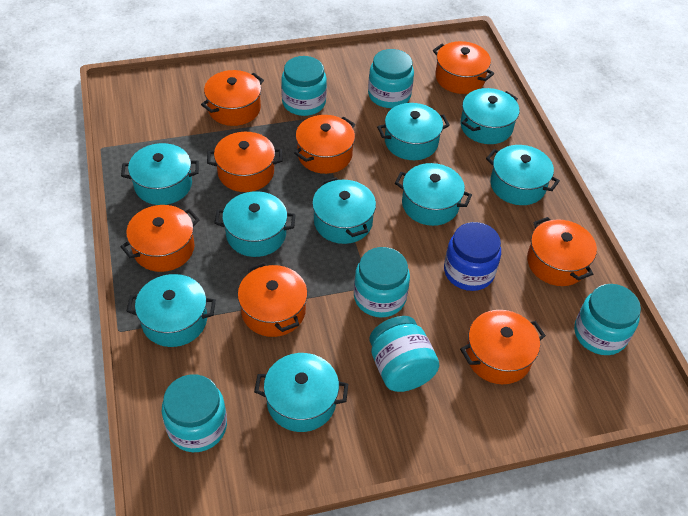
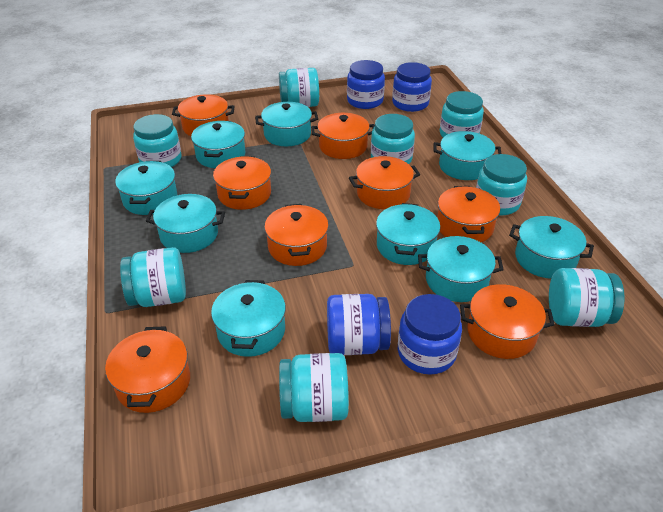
blue jar: [444,222,501,291] = 1 -> [327,294,391,355] [347,60,385,109] [392,62,432,112] [398,294,462,375] = 4
turquoise jar: [162,374,227,452] [281,56,327,116] [354,247,410,317] [368,49,414,108] [369,316,440,392] [574,284,641,355] = 6 -> [120,247,186,307] [133,114,181,167] [279,68,319,107] [279,353,349,422] [371,114,415,164] [440,91,484,137] [476,154,527,215] [549,268,624,327] = 8

